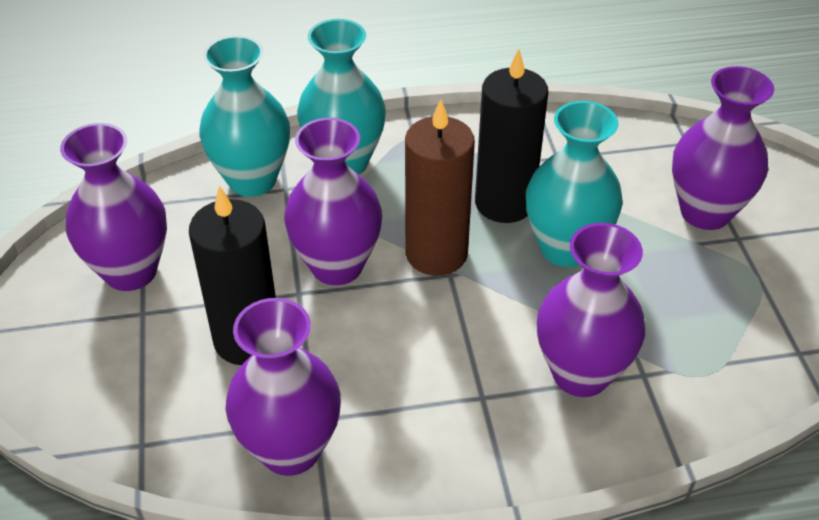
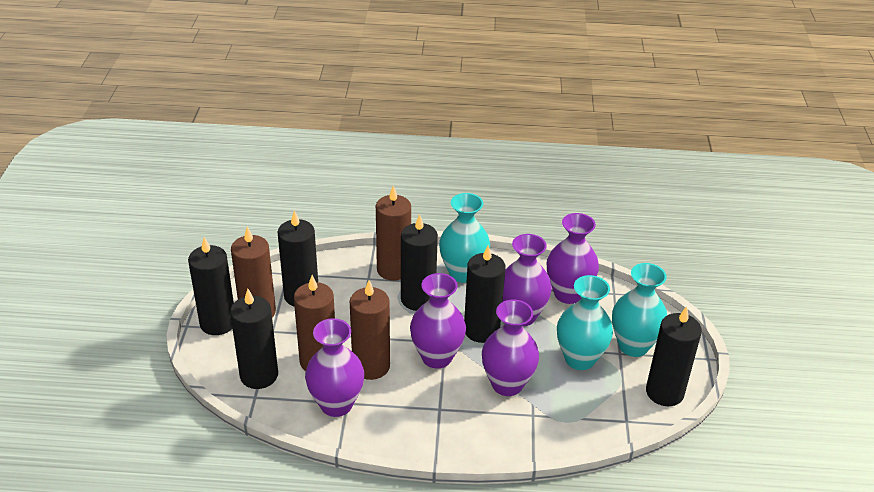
black candle: [189,186,276,365] [475,49,548,223] = 2 -> [188,237,234,335] [230,289,278,389] [277,211,318,306] [401,214,438,311] [464,246,506,343] [646,306,702,406] = 6
brown candle: [405,99,475,276] = 1 -> [231,227,276,318] [294,275,335,371] [350,280,390,380] [376,185,411,281] = 4

